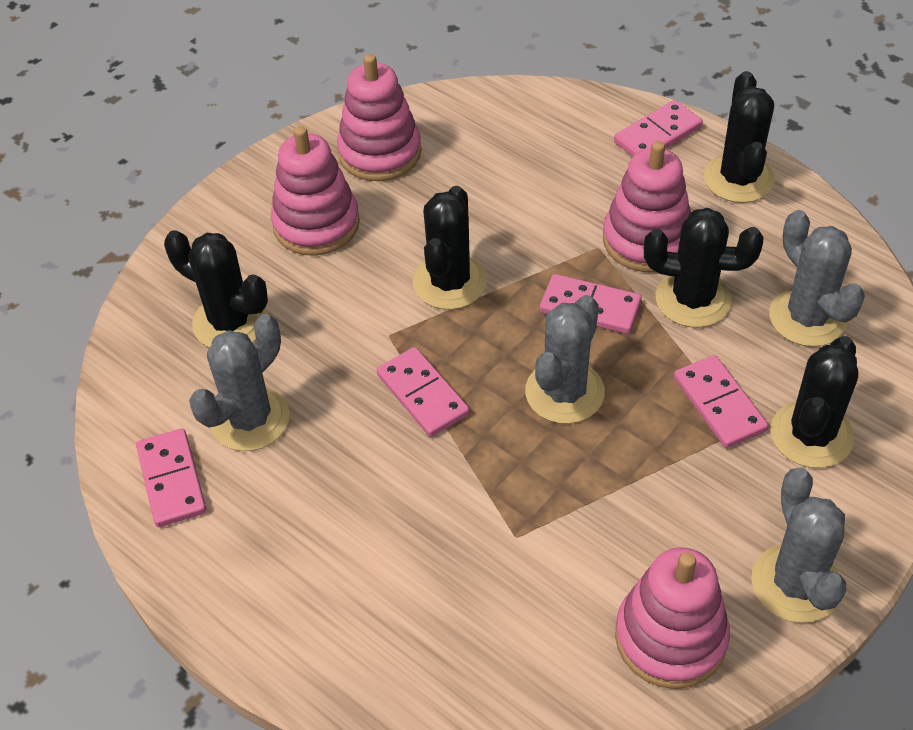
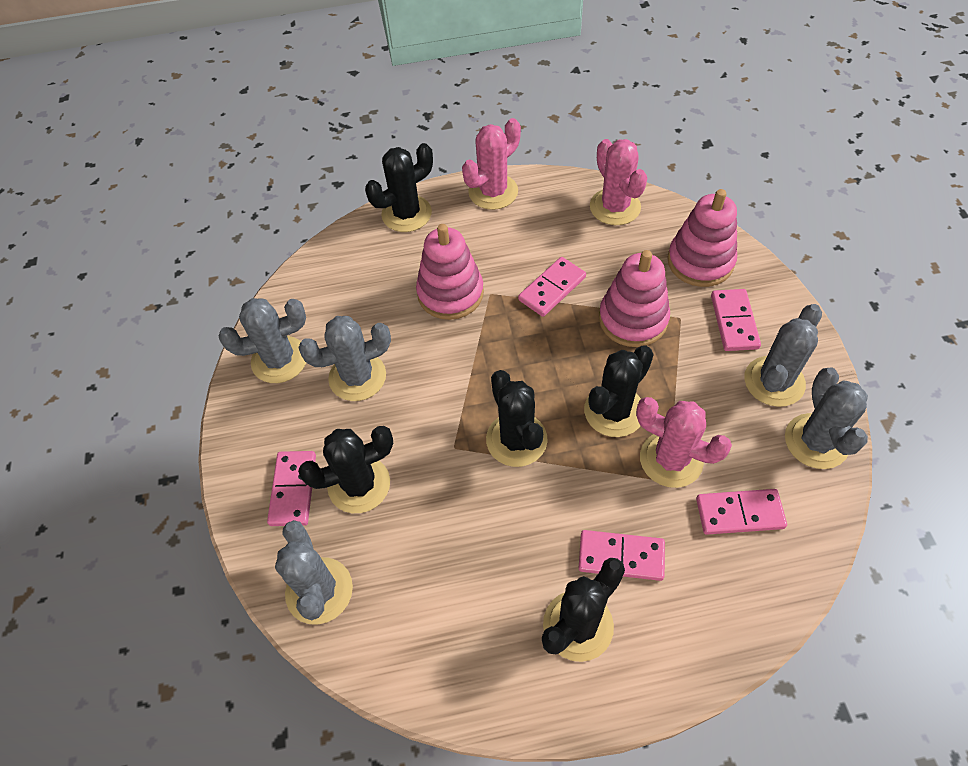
grey cactus: [189,314,290,451] [525,295,605,424] [751,467,846,623] [769,210,865,347] = 4 -> [218,298,306,383] [275,520,353,625] [298,316,391,401] [744,304,822,407] [785,367,868,469] = 5
pink cactus: none = 0 -> [462,118,521,210] [590,139,647,225] [636,397,732,488] = 3
pink stacking toy: [271,126,360,256] [337,54,422,181] [603,141,691,272] [615,547,730,689] = 4 -> [416,224,484,320] [599,250,670,347] [667,189,737,287] = 3

